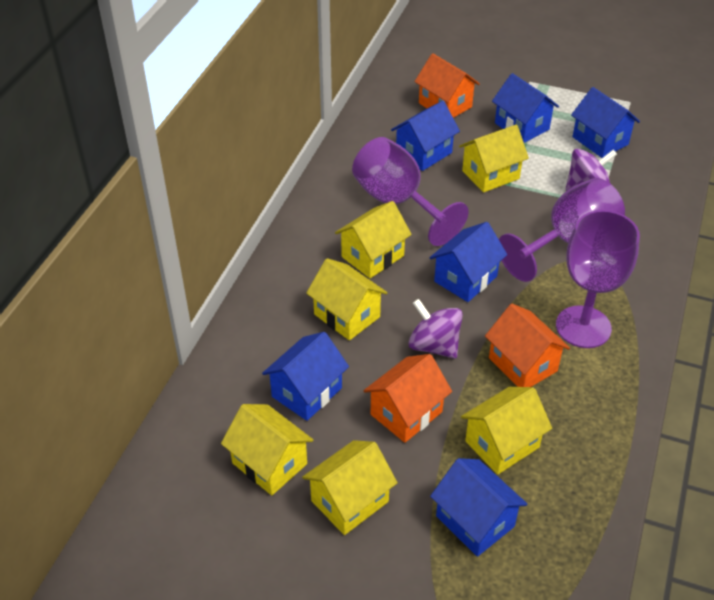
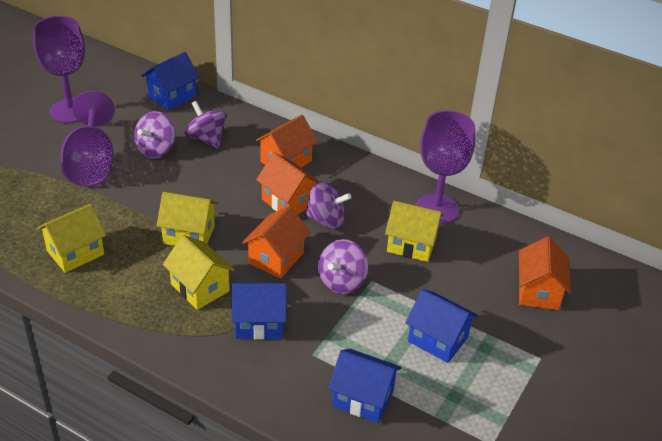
blue house: [262,332,349,421] [391,101,460,171] [429,222,507,302] [430,458,528,557] [492,73,559,143] [571,87,640,158] = 6 -> [142,52,200,110] [231,283,287,340] [328,349,402,423] [405,289,478,363] = 4
orange house: [364,354,452,443] [414,53,480,118] [485,304,570,387] = 3 -> [242,206,310,279] [255,115,318,167] [256,152,319,215] [519,236,571,310] = 4
purple spinning top: [408,299,463,359] [566,149,617,191] = 2 -> [134,111,175,159] [185,101,227,148] [305,181,351,229] [318,239,368,294] = 4
yellow house: [221,404,314,495] [302,440,397,535] [306,258,387,341] [335,201,412,278] [459,125,529,193] [461,387,552,475] = 6 -> [37,204,106,273] [157,192,218,246] [163,235,235,310] [385,201,444,262] = 4

